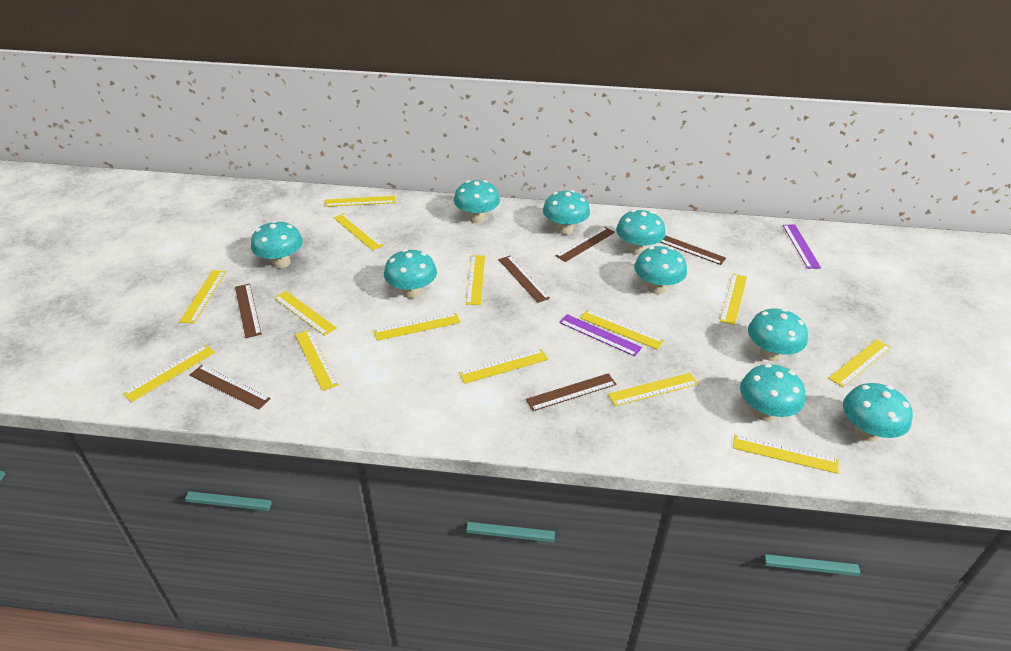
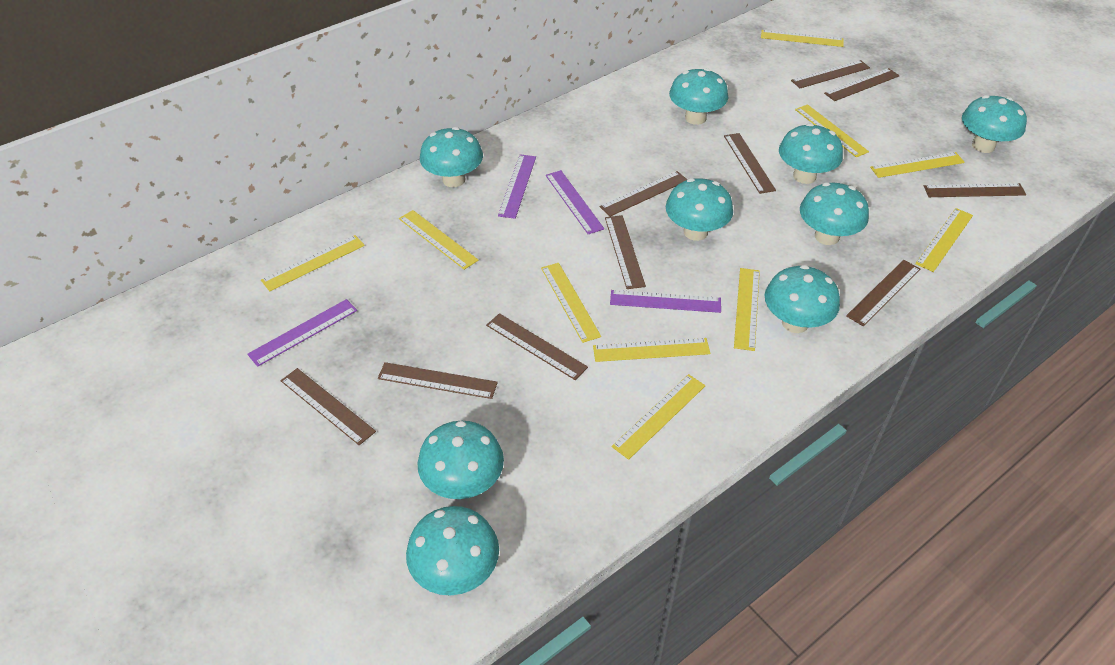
brown ruler: [190,365,271,410] [235,284,262,338] [498,256,550,303] [526,373,616,411] [556,227,615,262] [660,235,726,265] = 6 -> [281,368,376,445] [378,362,498,399] [486,313,588,380] [600,171,688,217] [605,215,646,289] [724,133,776,194] [791,60,870,88] [824,68,899,101] [846,260,920,326] [924,183,1026,197] = 10
purple ruler: [559,314,642,357] [782,225,821,269] = 2 -> [247,299,357,367] [498,154,536,219] [546,170,604,234] [610,290,721,313] = 4
yellow ruler: [123,345,215,402] [179,270,226,324] [274,291,337,336] [295,330,339,391] [325,196,395,207] [334,213,384,250] [374,313,460,341] [459,349,548,384] [466,255,485,305] [580,310,664,350] [608,373,698,406] [720,273,747,325] [733,435,839,474] [829,339,891,387] = 14 -> [261,235,365,291] [399,210,479,270] [541,263,601,343] [593,338,710,362] [611,374,705,460] [734,268,760,351] [761,30,844,47] [795,104,869,157] [870,152,965,178] [915,208,973,272] = 10

